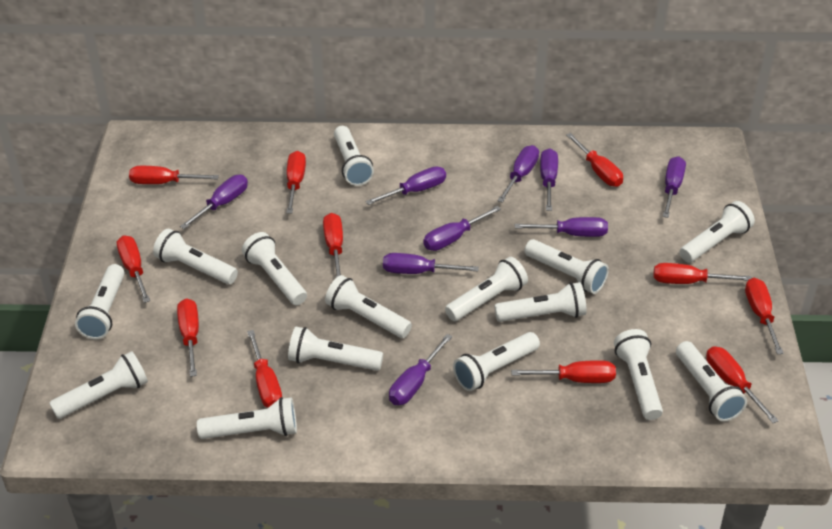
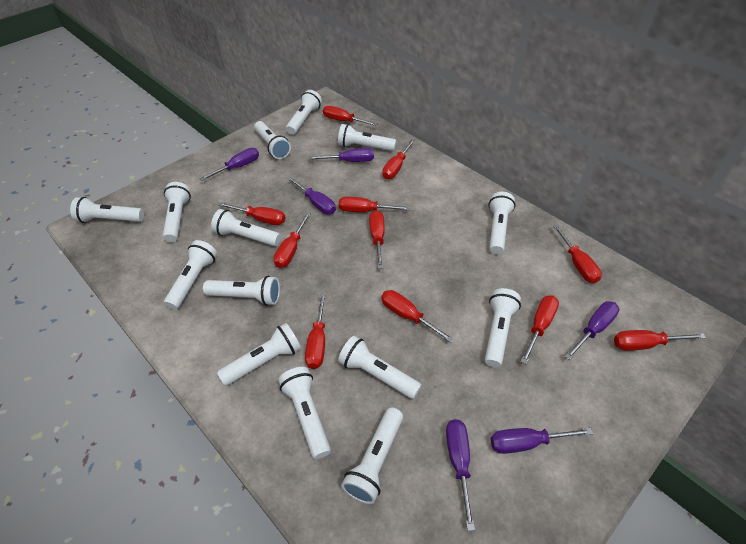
purple screwdriver: [180,175,248,229] [365,166,446,205] [383,253,479,274] [389,334,453,405] [424,206,501,251] [497,145,539,203] [515,217,608,237] [540,148,558,211] [663,156,686,218] = 9 -> [200,148,259,181] [287,177,336,214] [309,148,374,162] [446,419,475,531] [491,428,593,454] [565,301,619,360] = 6
white flashlight: [49,351,148,419] [75,264,125,339] [153,229,238,284] [197,397,297,439] [242,232,307,305] [288,327,383,371] [325,275,412,338] [334,126,374,186] [445,256,528,321] [453,332,540,391] [494,282,587,322] [525,239,609,294] [614,329,663,420] [676,341,747,421] [680,201,755,262] = 15 -> [70,197,144,223] [163,182,191,242] [164,240,217,310] [203,276,280,306] [211,209,281,246] [217,323,301,386] [254,121,291,159] [278,367,331,459] [286,90,322,135] [338,124,396,151] [338,336,421,399] [341,407,403,504] [485,288,521,367] [488,192,515,254] = 14

